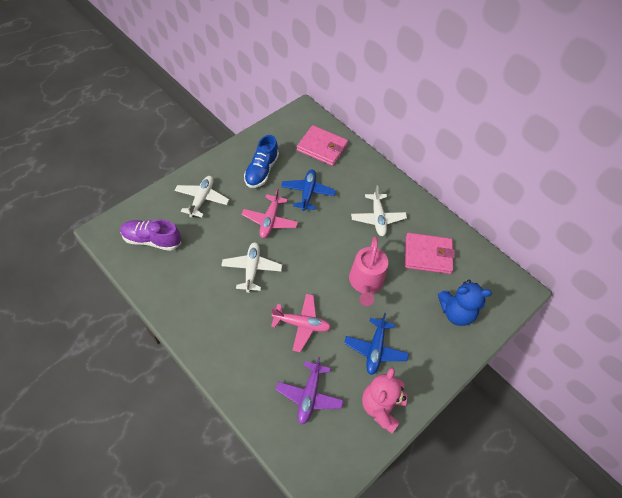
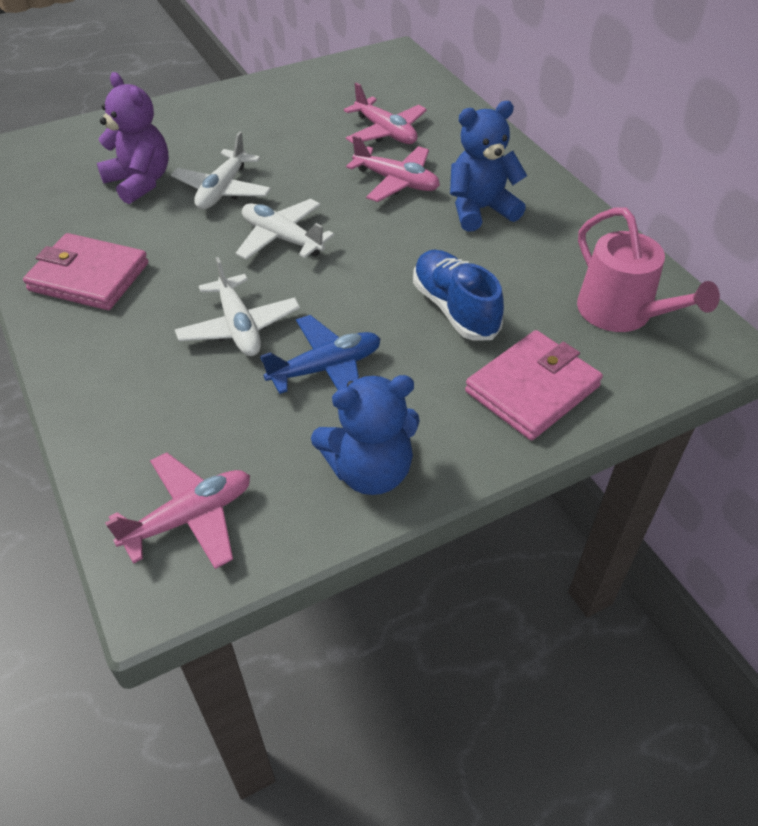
blue plane: [281,169,336,211] [344,313,409,375] = 2 -> [260,315,381,394] = 1
blue teddy bear: [438,280,492,326] = 1 -> [311,375,420,495] [450,101,527,232] = 2
pink plane: [242,188,298,238] [271,294,331,352] = 2 -> [105,453,250,569] [344,82,427,144] [346,135,440,202] = 3
pink teddy bear: [362,368,407,434] = 1 -> none = 0
purple plane: [275,357,344,425] = 1 -> none = 0
purple shoe: [120,219,181,251] = 1 -> none = 0
purple teddy bear: none = 0 -> [97,72,169,204] = 1

